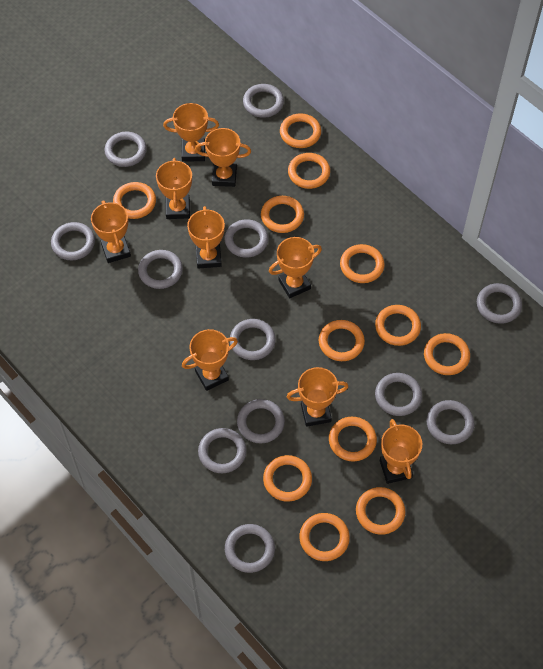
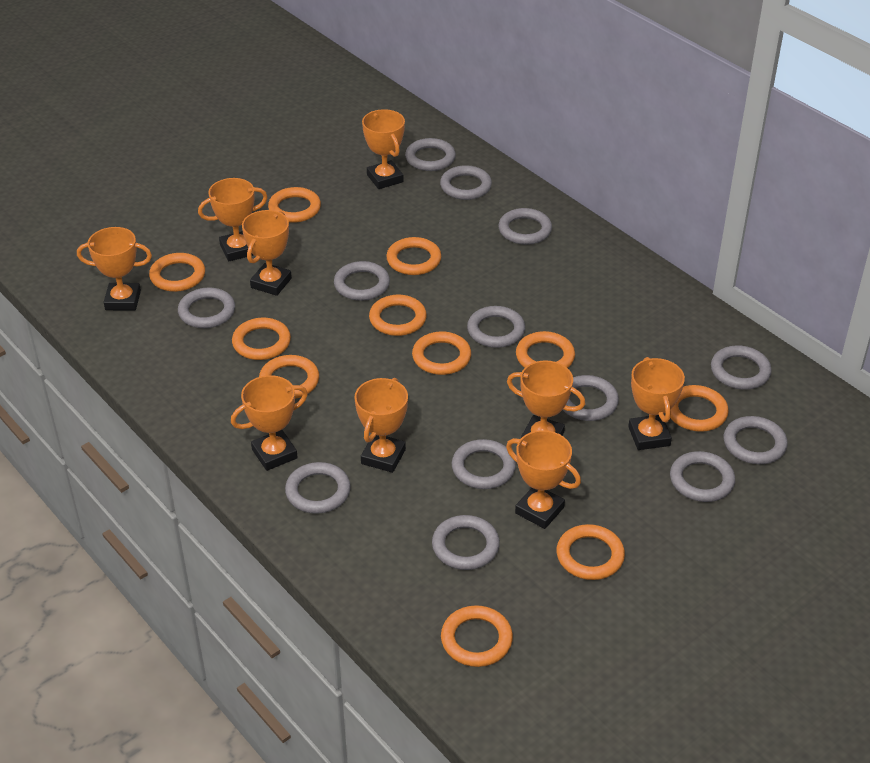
grey ring: [51,222,95,260] [104,132,147,167] [138,250,183,289] [198,428,247,473] [225,219,268,258] [225,524,275,573] [230,319,276,360] [237,399,285,444] [243,84,284,118] [375,373,422,416] [427,400,474,444] [477,283,522,324] = 12 -> [178,287,235,328] [285,462,351,514] [334,261,390,301] [405,138,456,171] [432,515,500,570] [440,165,492,200] [452,439,516,489] [467,306,525,348] [498,208,552,245] [563,375,619,421] [670,451,735,502] [711,345,772,390] [724,416,788,464] = 13
orange ring: [113,182,156,219] [261,196,304,233] [263,455,312,502] [280,113,321,148] [288,153,330,189] [299,513,350,561] [319,320,365,361] [329,417,377,461] [340,244,385,283] [356,487,405,535] [375,305,421,346] [424,333,470,375] = 12 -> [149,253,205,292] [232,318,291,360] [259,355,319,399] [268,187,321,223] [369,295,427,336] [386,237,441,275] [412,332,471,375] [441,605,513,667] [516,331,575,368] [557,524,625,580] [670,385,729,432] = 11

